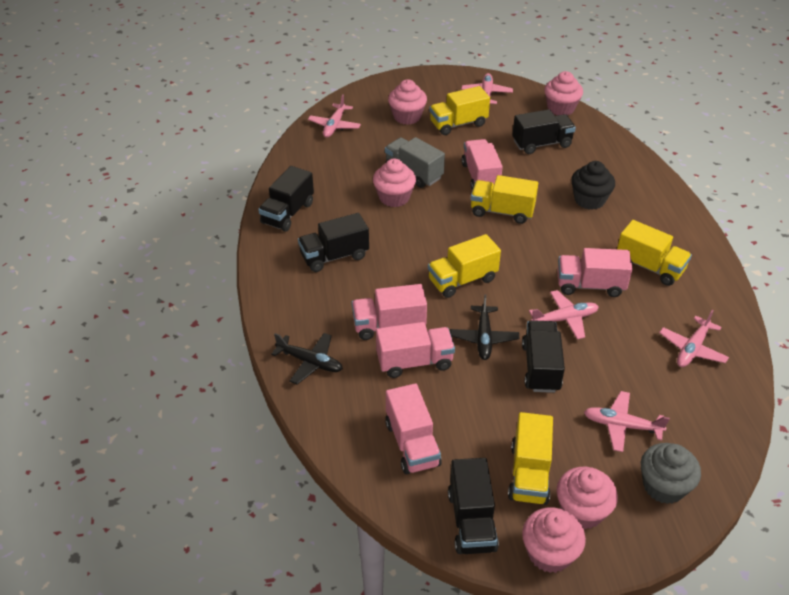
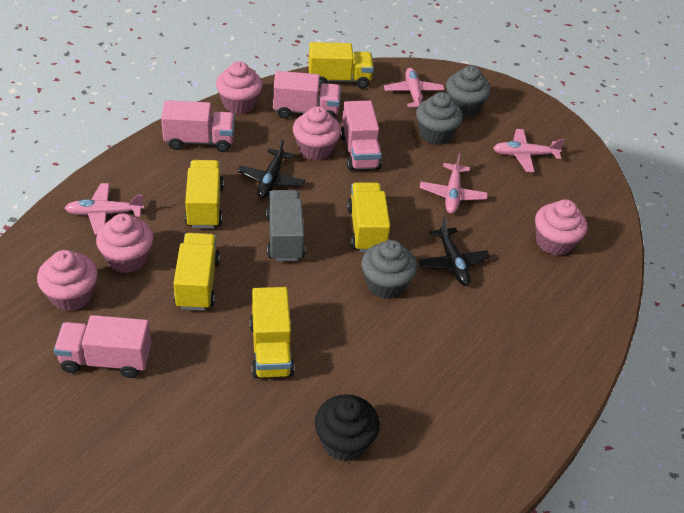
black truck: [258,166,314,232] [298,213,369,272] [448,458,499,554] [512,109,576,154] [522,320,565,393] = 5 -> none = 0
grey cupcake: [641,443,701,504] = 1 -> [361,240,417,299] [416,92,463,145] [446,65,491,117] = 3
pink plane: [308,94,361,138] [461,73,513,104] [529,290,599,339] [584,391,670,452] [659,310,729,367] = 5 -> [65,183,144,235] [384,68,445,109] [420,153,488,214] [493,129,565,172] = 4
pink truck: [351,284,427,340] [376,322,455,378] [385,383,442,474] [461,139,503,190] [557,248,632,297] = 5 -> [54,315,152,378] [161,100,235,152] [273,71,341,119] [340,100,382,171] = 4

